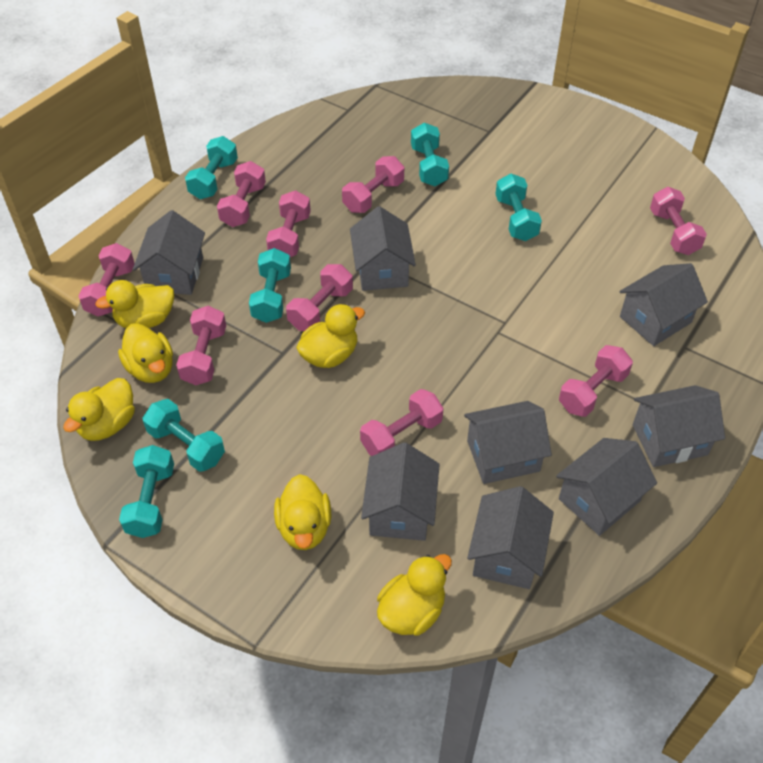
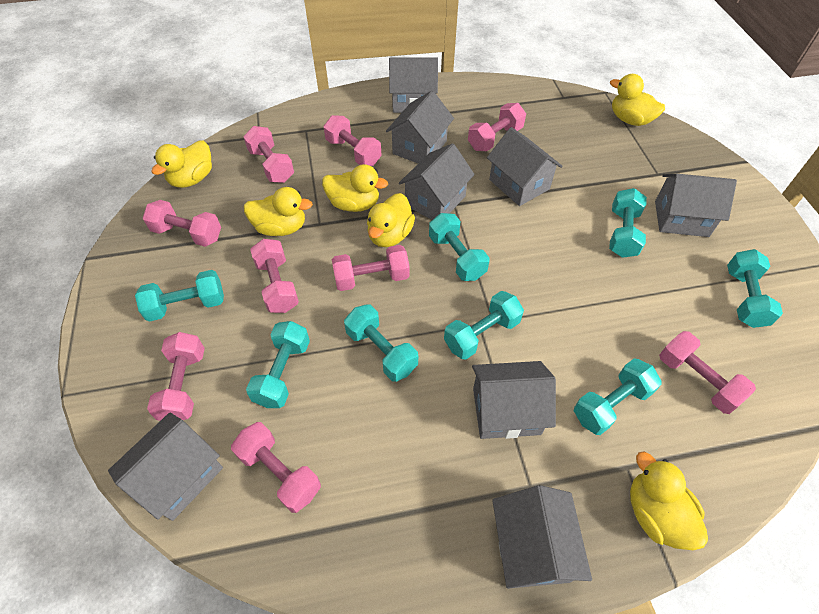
turquoise dumbbell: [119,445,174,538] [143,399,225,472] [185,136,238,199] [249,248,291,323] [411,123,449,186] [495,173,542,241] = 6 -> [135,270,224,322] [246,321,310,408] [344,304,418,382] [429,213,490,281] [444,291,524,360] [574,358,662,435] [609,188,647,258] [727,249,783,328] = 8

